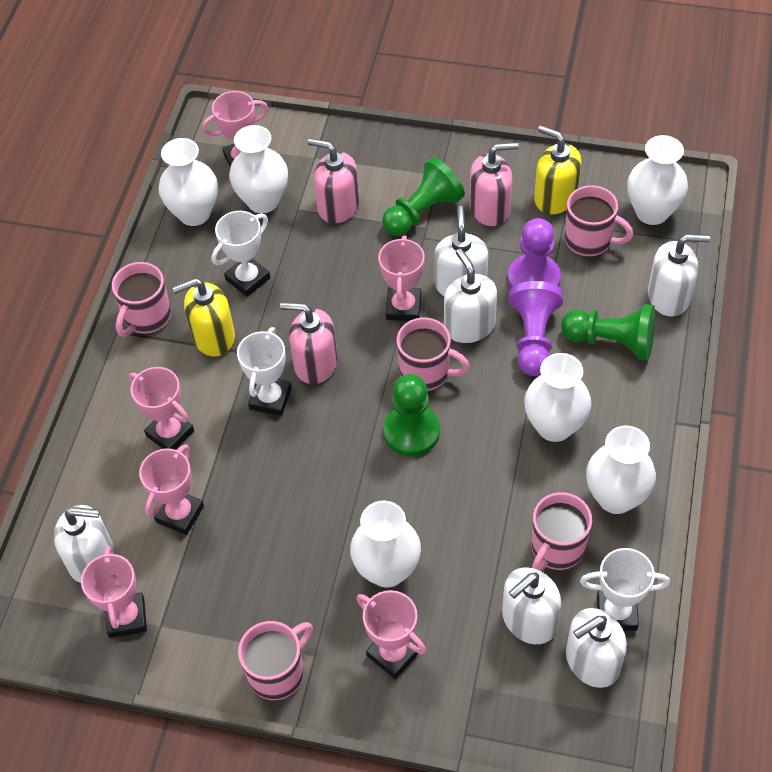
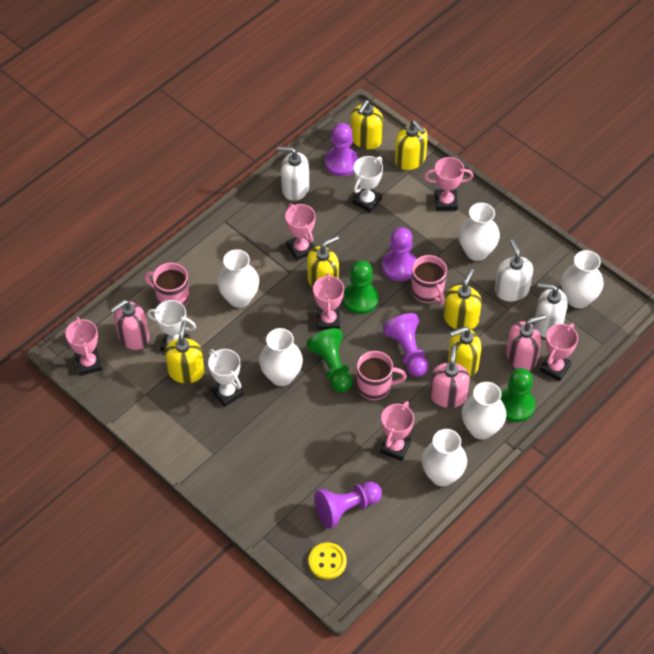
pink mug: [112,262,171,337] [238,621,313,700] [397,317,470,391] [532,492,592,572] [565,185,633,256] = 5 -> [144,263,189,307] [357,351,407,400] [411,255,447,305] = 3
purple pawn: [508,218,561,288] [509,281,563,376] = 2 -> [314,481,382,529] [325,123,359,176] [382,227,416,281] [383,313,429,377] = 4
white soap dispenser: [54,505,114,583] [434,206,488,296] [444,249,497,343] [502,567,561,644] [566,608,627,688] [648,234,710,316] = 6 -> [277,147,309,201] [495,239,533,301] [534,283,568,338] = 3
yellow button: none = 0 -> [309,542,347,580] = 1
yellow soap dispenser: [172,278,235,357] [534,125,581,214] = 2 -> [165,321,204,383] [307,236,339,288] [351,100,383,149] [395,120,428,170] [444,269,482,330] [448,327,481,377] = 6

